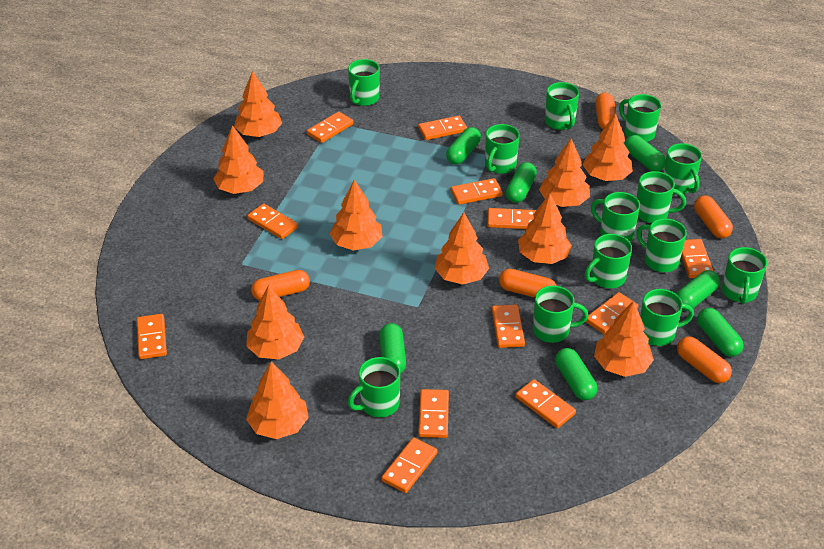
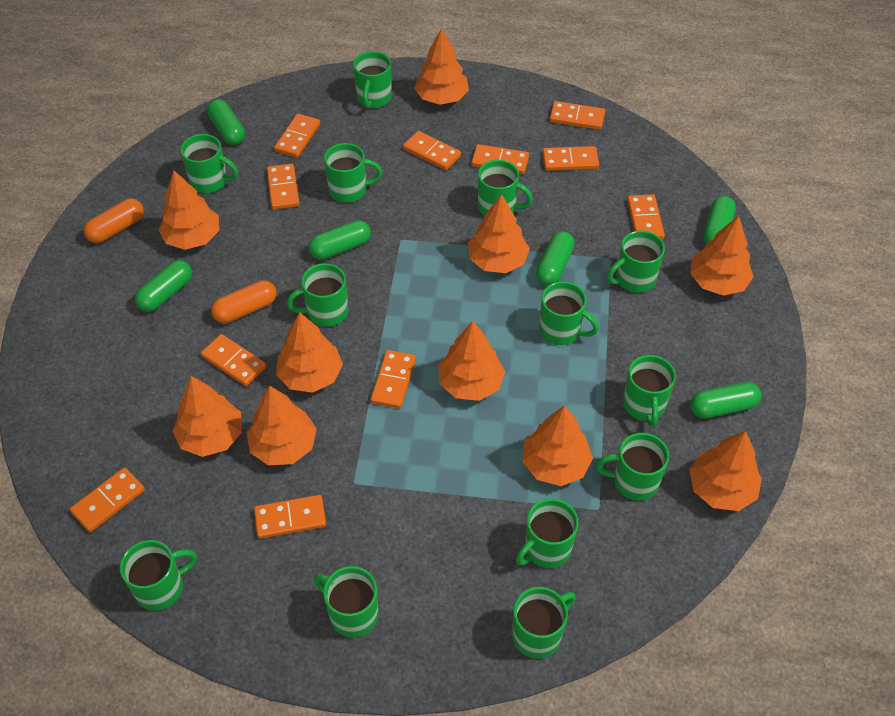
green capsule: [379,323,406,374] [446,127,481,165] [506,162,537,203] [555,348,597,400] [624,135,666,172] [676,270,720,311] [697,308,744,357] = 7 -> [135,260,192,312] [207,99,245,145] [309,220,371,260] [536,231,575,286] [690,382,761,419] [703,196,736,244] = 6
orange capsule: [251,270,310,300] [499,269,556,298] [595,93,617,129] [677,336,732,383] [694,195,733,238] = 5 -> [84,198,144,243] [211,280,276,323] = 2
orange domino: [137,314,167,359] [247,204,298,239] [307,112,354,143] [382,437,438,493] [418,116,467,140] [418,389,449,438] [451,178,503,205] [487,208,536,229] [492,305,525,348] [515,379,576,428] [585,292,638,334] [681,239,714,278] = 12 -> [70,468,145,532] [201,334,266,386] [254,495,326,539] [267,164,299,210] [274,114,320,158] [371,350,416,409] [403,131,461,170] [471,144,529,174] [542,146,599,171] [550,101,605,130] [627,194,665,240] = 11

